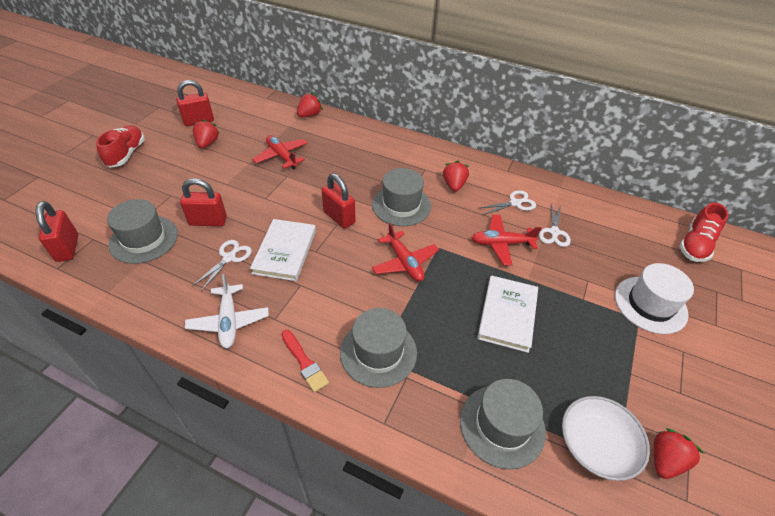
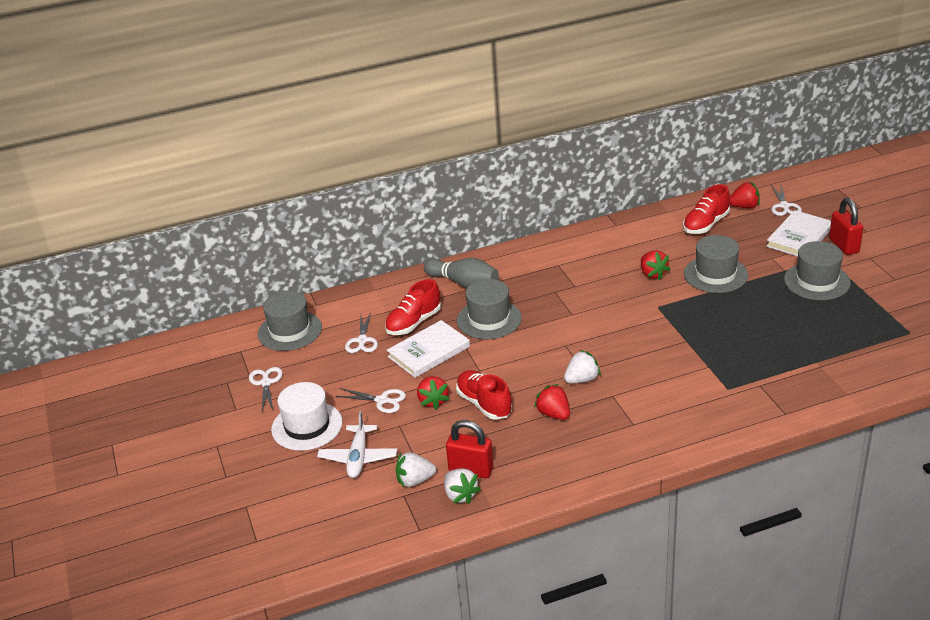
grey bowling pin: none = 0 -> [424,258,499,288] = 1
red brush: [281,330,329,392] = 1 -> none = 0
red padlock: [35,201,78,262] [176,80,214,126] [180,178,227,226] [322,173,356,229] = 4 -> [446,420,493,478] [829,198,863,255] = 2
red plane: [252,135,308,169] [372,223,439,281] [471,215,541,266] = 3 -> none = 0
red shoe: [96,126,145,168] [679,203,729,262] = 2 -> [385,279,441,335] [456,370,512,420] [683,184,730,234] = 3
white bowl: [562,396,650,481] = 1 -> none = 0
white scissors: [192,240,252,291] [480,190,536,215] [539,204,571,247] = 3 -> [249,367,283,411] [336,388,406,413] [345,312,378,353] [771,185,802,216] = 4
white strawberry: none = 0 -> [396,452,436,487] [444,469,481,504] [564,350,601,383] = 3

